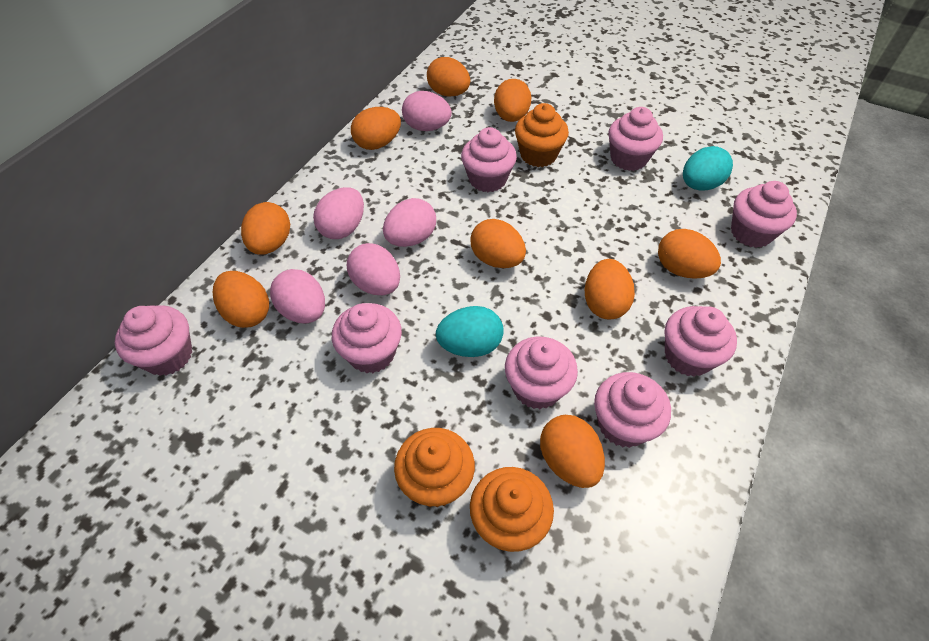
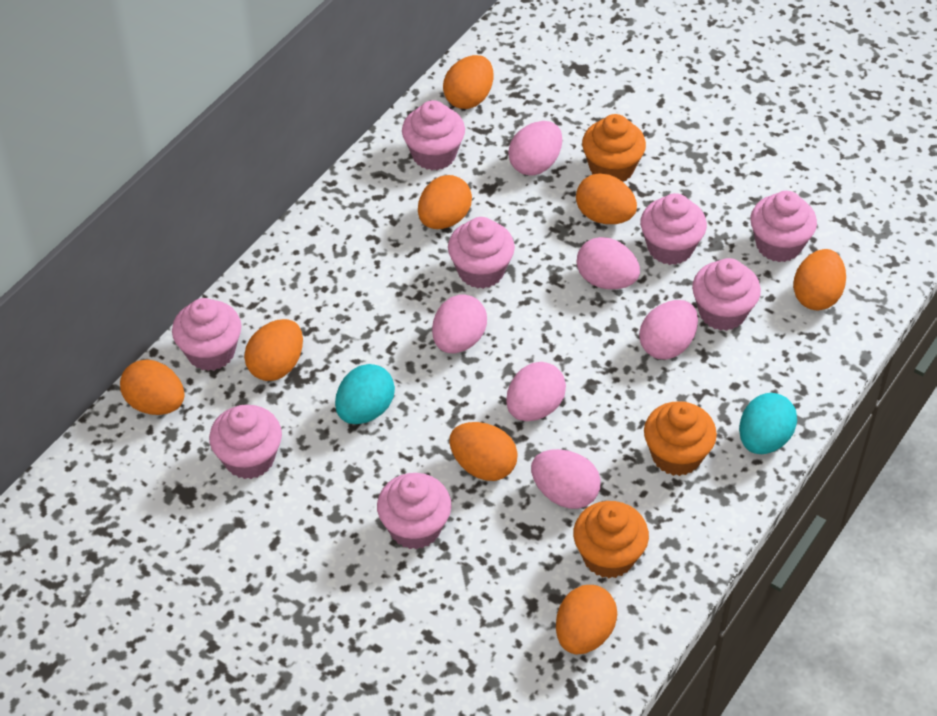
orange egg: [213,271,269,328] [241,202,290,254] [351,107,401,150] [427,57,470,97] [470,219,526,268] [494,79,531,122] [540,415,605,488] [585,259,635,319] [658,229,721,279] = 9 -> [120,359,185,415] [244,319,303,381] [418,175,472,229] [443,55,493,109] [450,422,518,481] [556,585,617,654] [576,173,637,224] [793,249,846,310] = 8
pink egg: [270,269,325,324] [313,187,364,239] [347,243,400,295] [383,198,436,247] [402,91,452,131] = 5 -> [432,294,487,353] [506,362,566,421] [508,121,562,176] [531,449,601,509] [577,237,640,289] [639,300,698,360] = 6

